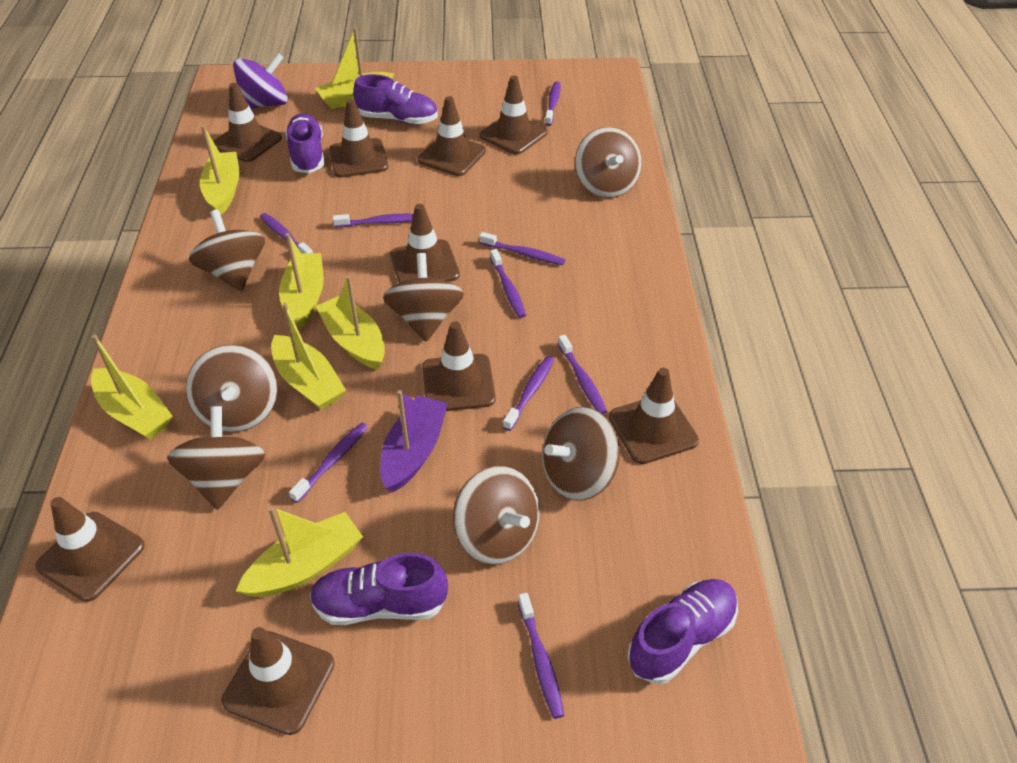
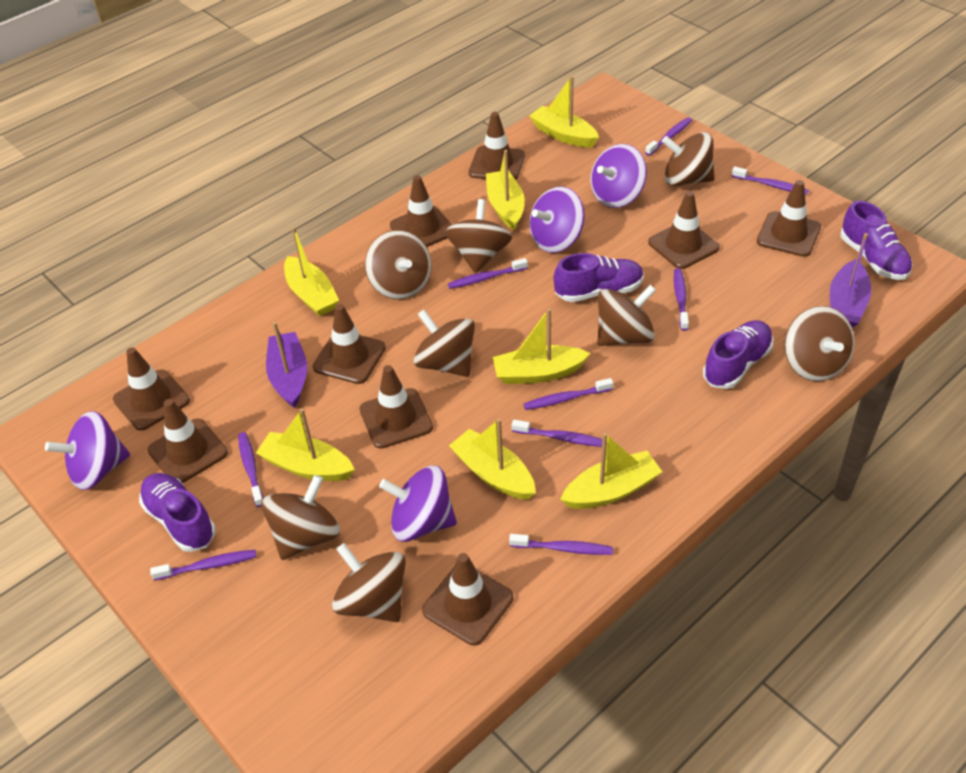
brown spinning top: [167,406,265,510] [186,345,278,432] [189,210,265,291] [383,253,464,342] [453,466,540,565] [542,407,620,501] [575,127,642,198] = 7 -> [261,475,340,560] [332,543,406,622] [365,230,431,299] [413,309,475,377] [445,199,512,273] [597,285,656,346] [662,132,715,186] [784,306,855,381] = 8
purple boat: [380,390,448,492] = 1 -> [266,322,307,408] [830,233,871,328] = 2
purple spinning top: [233,53,288,109] = 1 -> [45,411,130,490] [379,465,457,542] [529,187,585,253] [591,144,647,208] = 4

